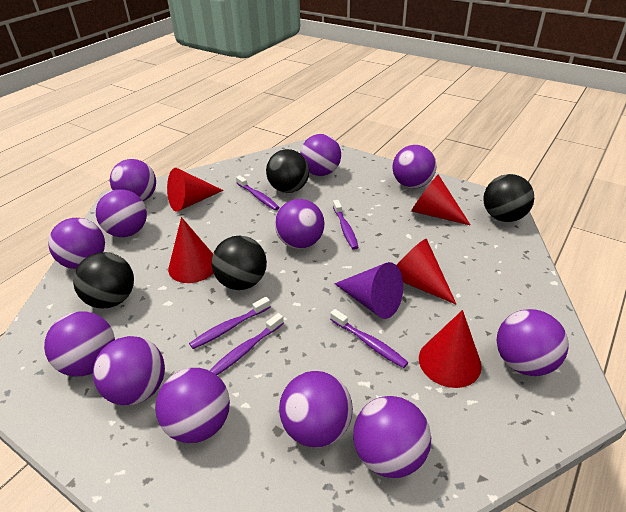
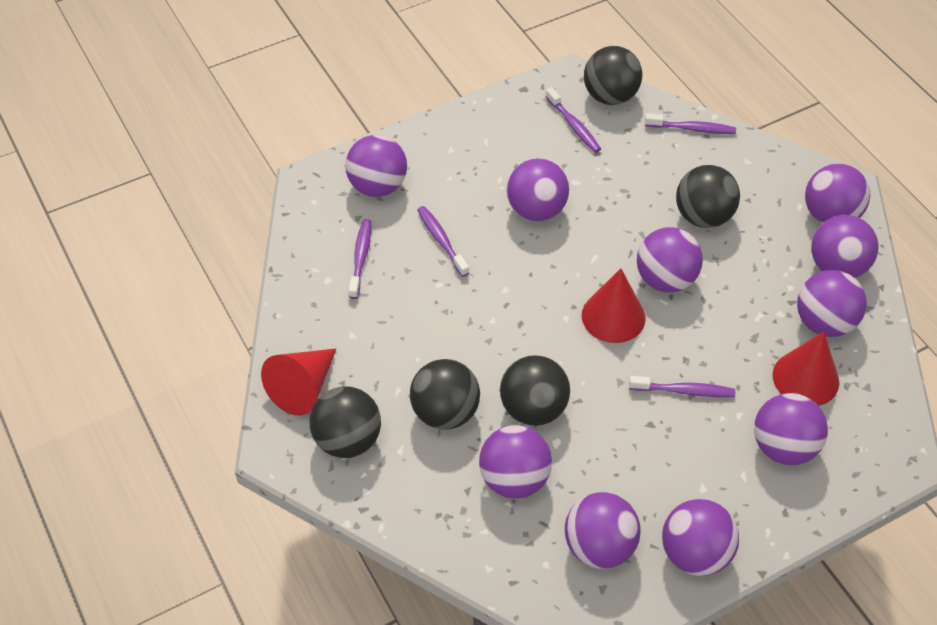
black ball: [73,252,134,308] [212,236,267,290] [266,149,309,193] [483,174,534,222] = 4 -> [309,386,381,458] [410,359,480,430] [500,355,570,426] [584,46,642,105] [676,165,740,228] = 5
purple ball: [44,312,115,377] [48,218,105,269] [93,336,165,406] [96,189,147,237] [110,159,156,201] [155,368,230,443] [275,199,325,249] [279,371,353,448] [300,134,341,176] [353,396,431,478] [392,145,436,188] [497,309,569,376] = 12 -> [345,135,407,197] [479,425,552,499] [506,158,569,221] [565,492,640,569] [637,227,703,292] [662,499,739,576] [754,393,828,465] [797,270,867,337] [805,164,870,223] [811,215,878,278] = 10
purple cone: [334,262,403,319] = 1 -> none = 0
red cone: [167,168,224,212] [168,217,213,283] [397,239,456,304] [411,174,471,226] [419,310,482,388] = 5 -> [261,349,336,416] [581,268,646,343] [773,331,839,406] = 3

